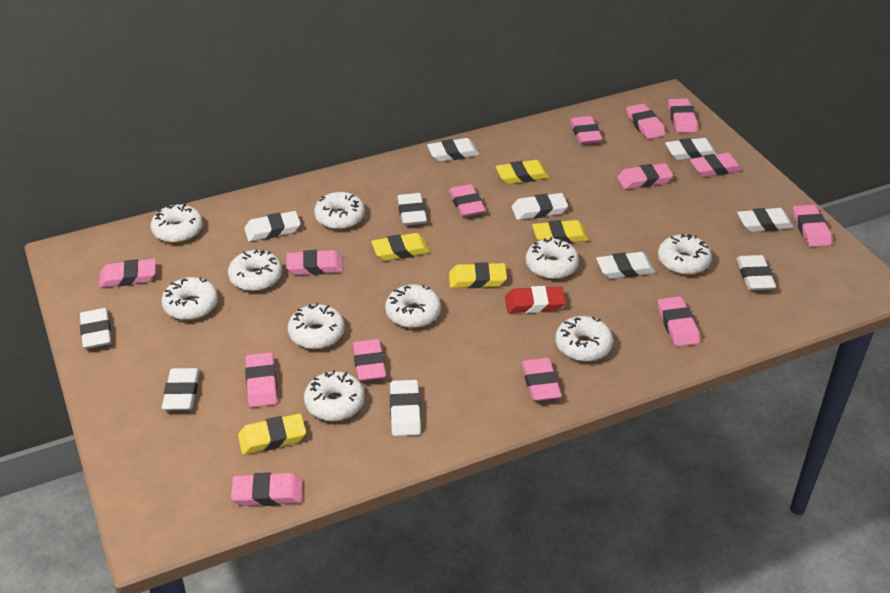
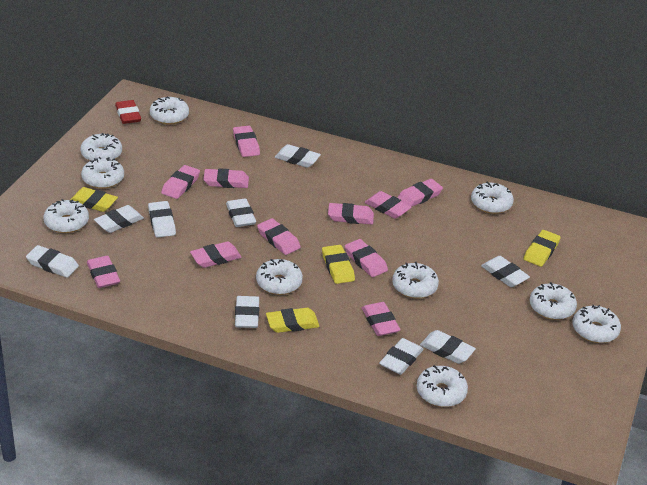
pink eraser: [99,259,156,288] [231,472,303,506] [245,352,277,407] [286,250,344,275] [353,339,386,381] [449,184,486,217] [521,358,562,401] [570,116,603,144] [617,163,673,189] [626,104,665,139] [658,296,700,347] [668,99,698,133] [690,153,743,177] [793,205,832,247] = 14 -> [87,256,120,288] [161,165,200,199] [190,241,242,268] [203,168,249,188] [233,126,260,157] [257,218,301,255] [328,203,374,225] [345,239,388,277] [362,302,401,336] [365,191,411,219] [397,179,443,207] = 11
white eraser: [80,308,111,349] [162,368,200,410] [244,211,301,242] [390,380,421,436] [397,193,427,225] [427,138,480,162] [512,193,568,220] [596,252,655,279] [665,138,717,160] [737,208,794,232] [737,255,776,290] = 11 -> [26,245,79,278] [94,205,144,233] [148,201,176,238] [226,199,256,227] [235,296,259,328] [275,144,321,168] [379,338,424,375] [420,330,476,364] [481,256,530,287] = 9
yellow eraser: [238,413,306,455] [372,233,430,261] [449,262,507,288] [496,160,549,184] [532,220,589,243] = 5 -> [70,187,118,212] [266,308,320,333] [322,245,355,284] [524,230,561,267] = 4

